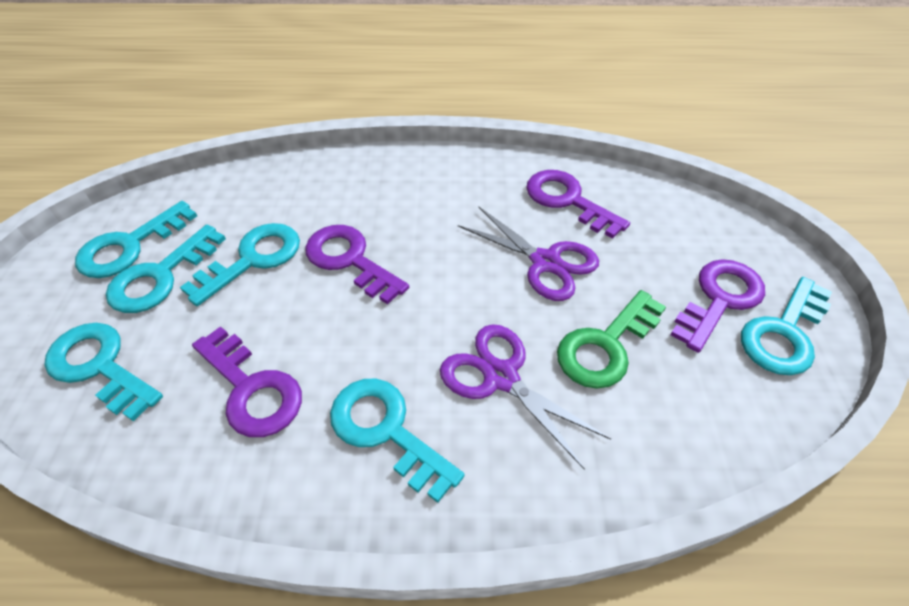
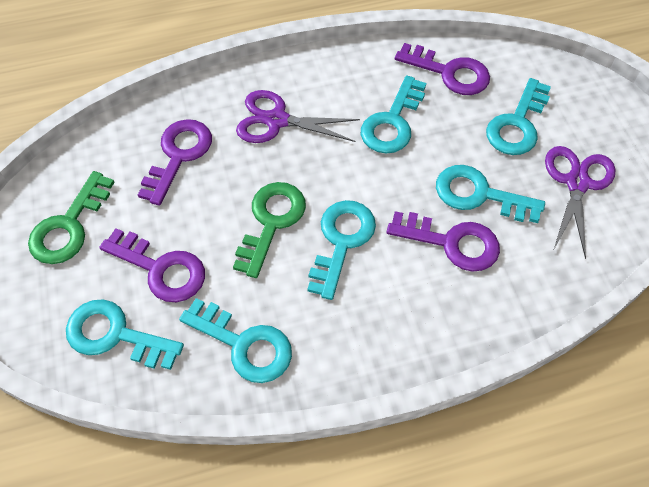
green key: [557,290,666,389] = 1 -> [28,171,114,264] [233,182,306,278] = 2

